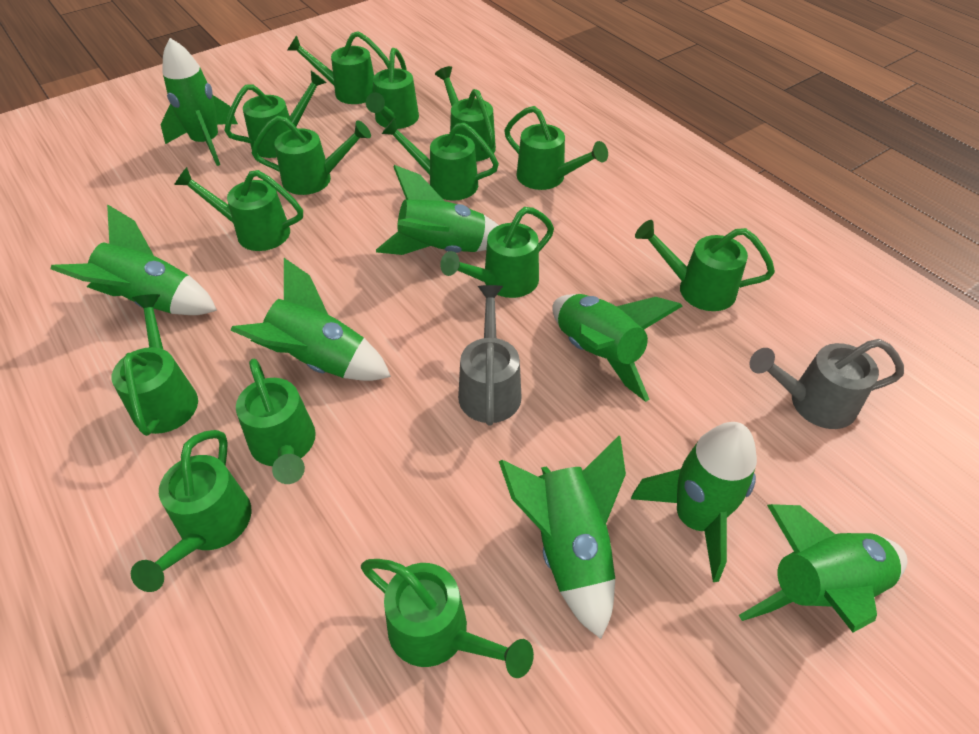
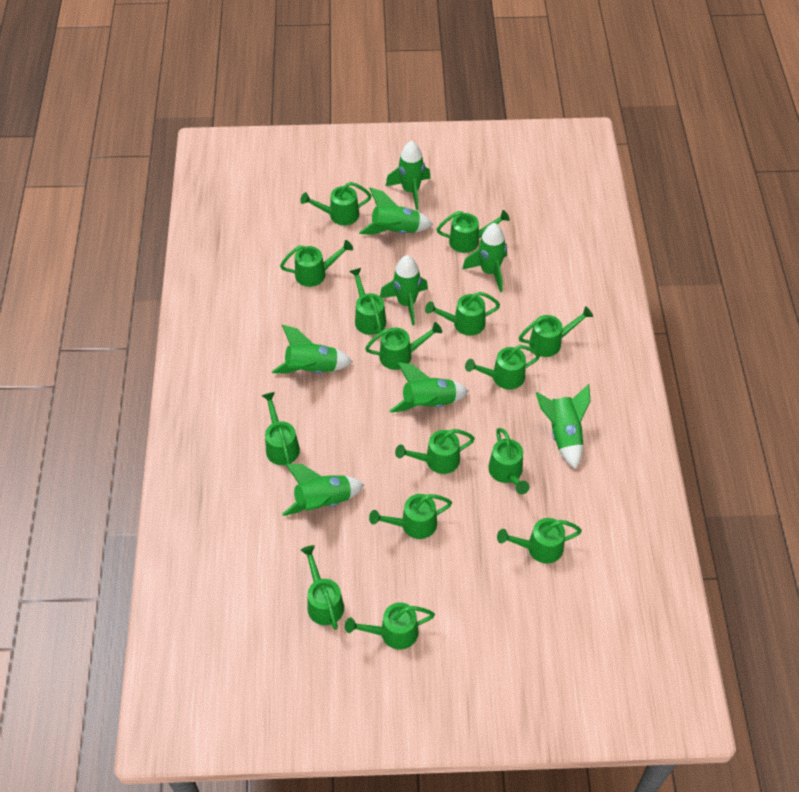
green watering can: [112,294,198,436] [131,430,252,592] [174,167,303,251] [224,71,327,158] [236,359,316,484] [252,116,371,195] [287,31,389,104] [361,559,534,678] [366,48,419,129] [382,118,499,200] [435,66,496,162] [440,207,554,298] [504,106,608,190] [635,220,775,311] = 14 -> [262,392,300,465] [280,240,353,287] [300,182,372,225] [301,545,344,630] [345,602,435,650] [349,268,386,335] [365,322,442,370] [369,494,452,539] [395,429,475,474] [425,292,500,336] [437,210,510,253] [465,345,540,390] [488,428,529,494] [497,518,582,564] [519,306,593,357] = 15
grey watering can: [458,285,522,426] [750,339,904,429] = 2 -> none = 0

